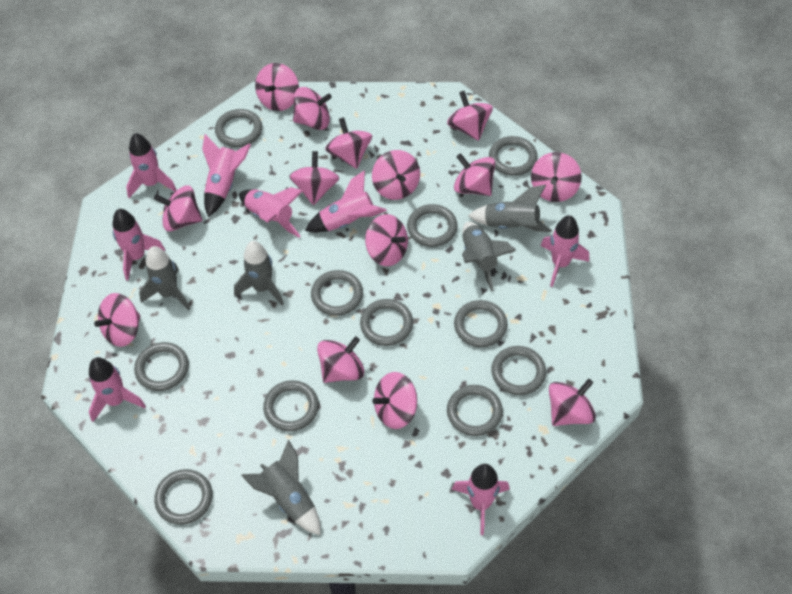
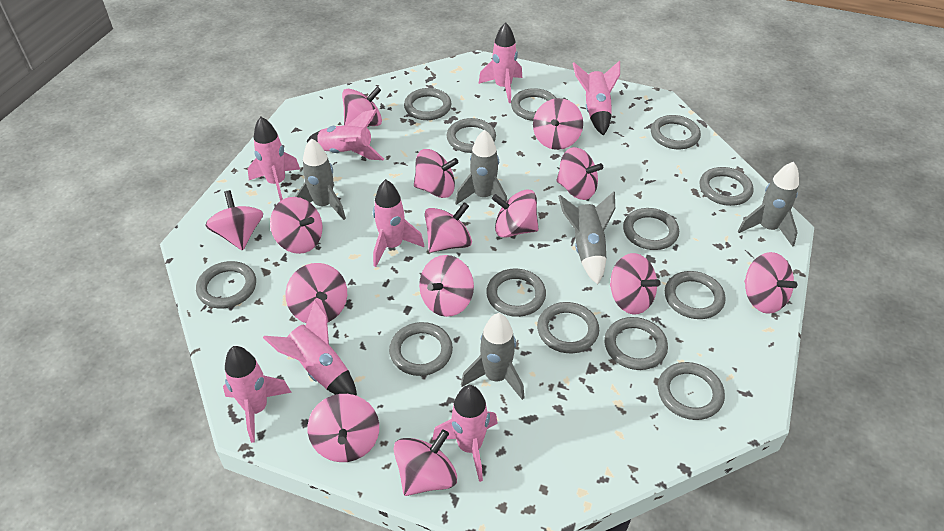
grey ring: [134,342,189,391] [154,469,213,525] [215,109,262,147] [263,380,319,431] [311,270,363,316] [360,299,413,346] [407,204,458,247] [447,385,503,436] [454,300,508,347] [489,136,538,176] [491,346,546,395] = 11 -> [196,261,256,308] [389,322,453,376] [404,88,452,120] [447,118,496,153] [486,269,546,317] [511,88,556,121] [537,302,599,353] [604,317,668,370] [623,208,679,250] [651,115,701,149] [658,362,725,420] [665,271,726,319] [699,167,754,206] = 13

